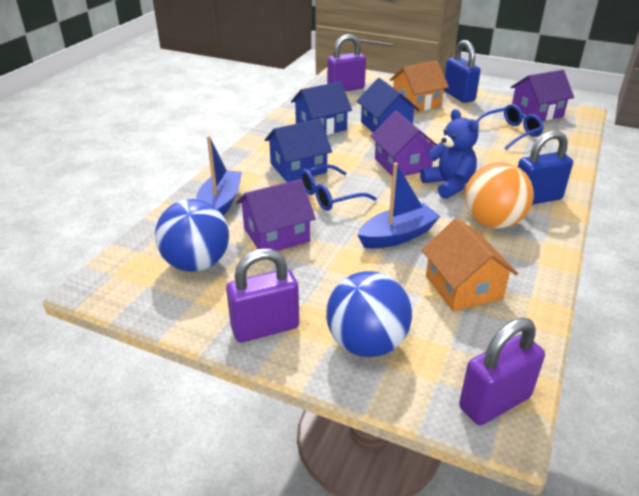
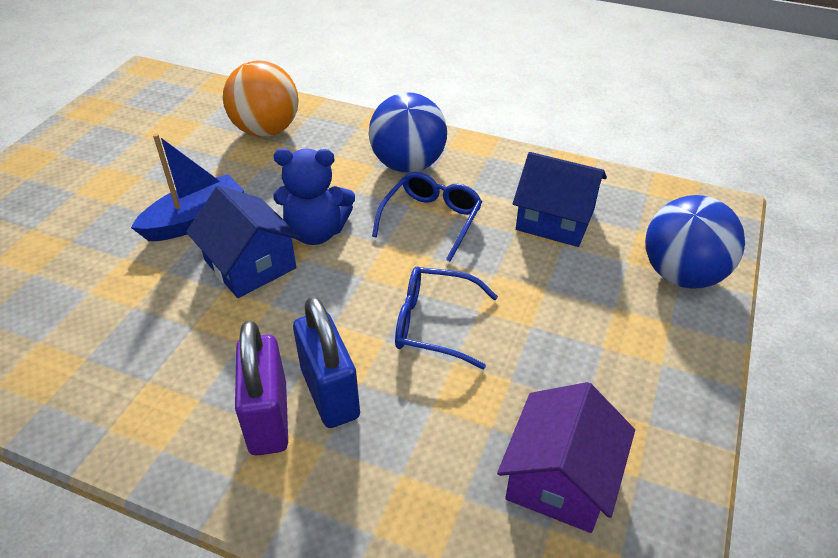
blue boat: [196,136,242,215] [357,162,440,249] = 2 -> [131,133,245,241] = 1
blue house: [265,119,332,182] [291,81,352,135] [357,78,420,132] = 3 -> [186,186,301,298] [513,152,607,247] = 2
blue padlock: [444,40,481,103] [518,130,573,205] = 2 -> [293,297,360,428] = 1
orange house: [389,61,449,113] [422,218,518,312] = 2 -> none = 0
purple house: [237,179,316,251] [371,111,437,176] [510,70,574,121] = 3 -> [497,382,635,533] = 1
purple padlock: [226,249,299,343] [327,34,366,91] [459,318,545,425] = 3 -> [235,320,288,455] = 1

